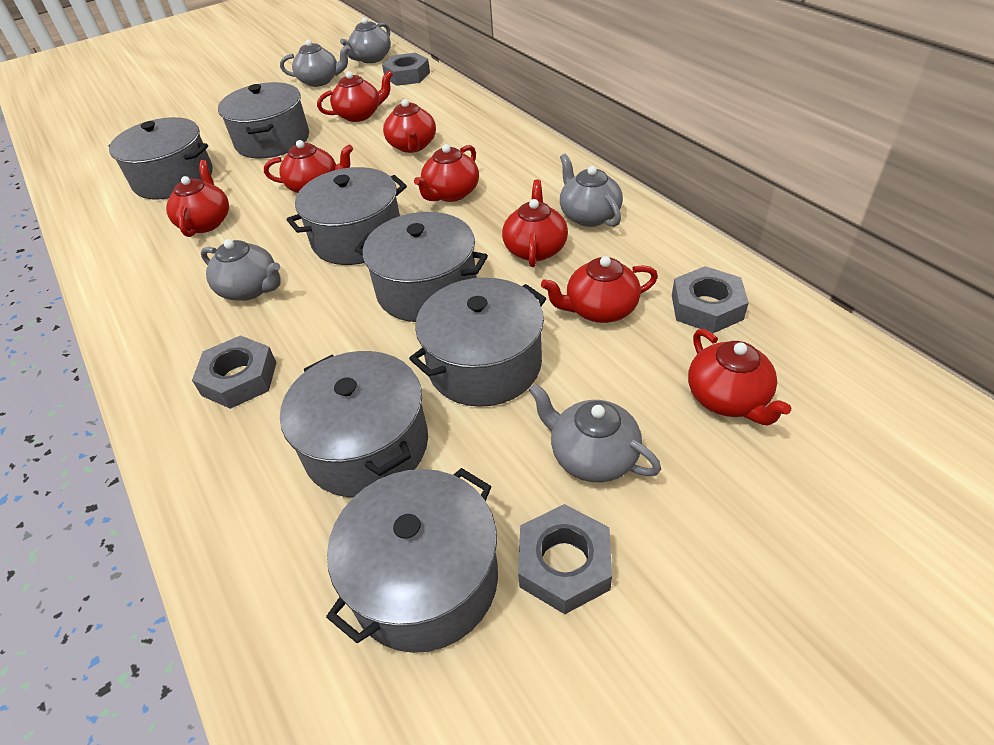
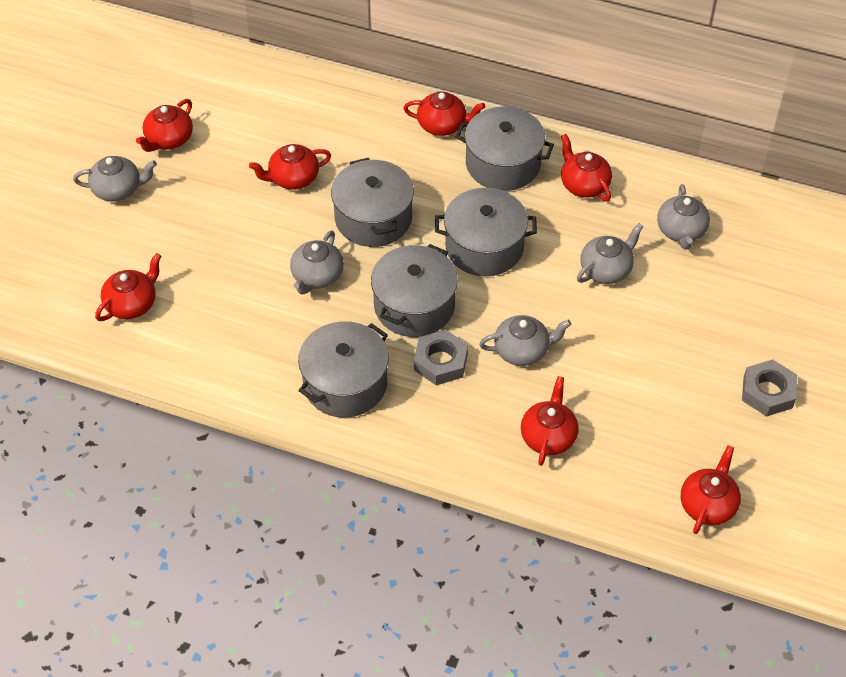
grey nut: [192,335,277,409] [382,53,430,86] [518,504,612,614] [672,266,749,333] = 4 -> [414,330,468,385] [742,359,797,417] = 2
grey pot: [109,117,213,200] [218,82,309,158] [280,351,428,497] [287,167,407,265] [326,468,498,653] [355,212,488,322] [409,277,546,407] = 7 -> [298,321,389,418] [331,158,414,247] [371,244,458,337] [435,188,537,276] [455,107,554,191] = 5
red teapot: [166,160,229,237] [264,140,353,193] [317,71,393,122] [383,99,436,153] [414,144,479,202] [502,179,568,267] [541,256,658,323] [688,329,791,426] = 8 -> [95,253,161,321] [136,99,193,152] [249,144,331,190] [403,92,485,136] [521,376,579,466] [561,134,612,201] [681,445,741,534] = 7

